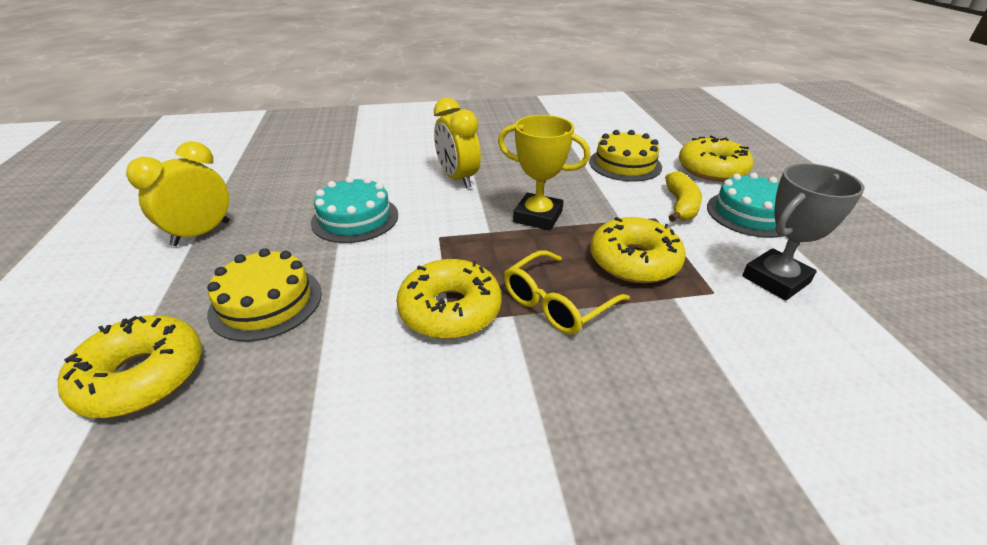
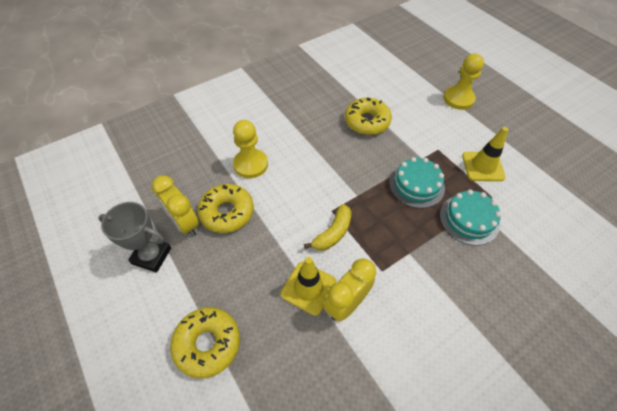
yellow cake: [207,248,322,342] [589,130,662,182] = 2 -> none = 0
yellow donut: [57,315,202,418] [396,259,502,339] [590,217,686,283] [679,136,753,181] = 4 -> [170,307,240,378] [197,184,254,233] [345,97,392,135] = 3
yellow glasses: [504,250,630,334] = 1 -> none = 0
yellow pawn: none = 0 -> [233,120,268,178] [443,53,484,110] = 2
yellow traffic cone: none = 0 -> [281,257,336,316] [462,127,508,181] = 2
yellow trophy: [498,115,590,230] = 1 -> none = 0

